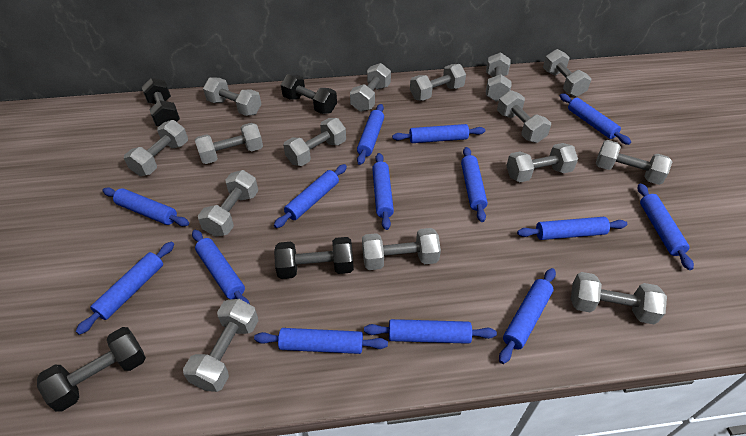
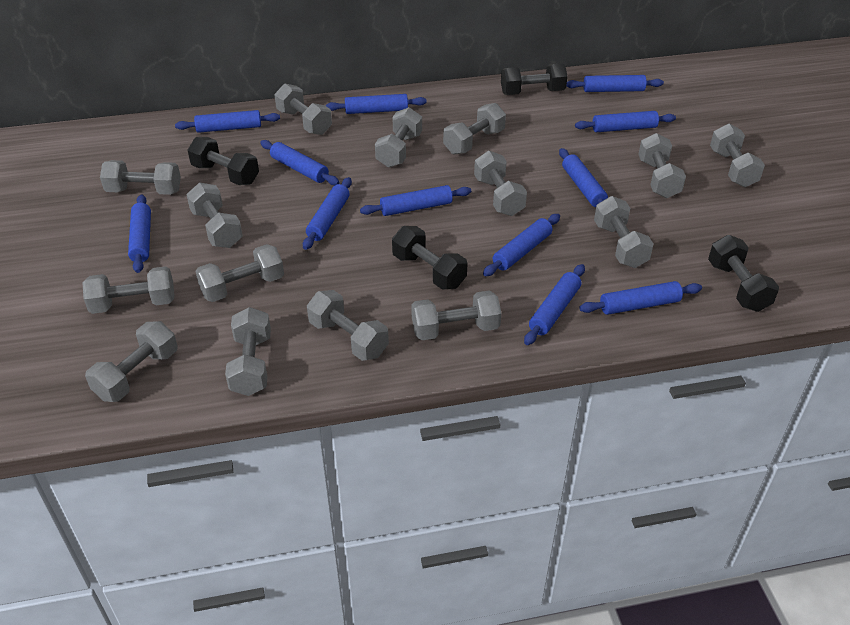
blue rolling pin: [76,242,174,335] [103,187,189,226] [192,230,250,304] [254,328,388,354] [274,164,347,228] [357,104,384,165] [364,319,497,344] [372,153,394,230] [392,124,485,143] [461,147,488,222] [499,268,556,364] [517,217,627,240] [560,94,631,145] [638,183,694,270] = 14 -> [128,195,151,273] [175,110,280,133] [260,140,340,186] [303,177,352,250] [326,94,427,114] [360,185,471,216] [483,214,560,276] [524,264,585,345] [559,148,608,207] [566,75,664,92] [575,111,676,132] [579,281,702,315] = 12

